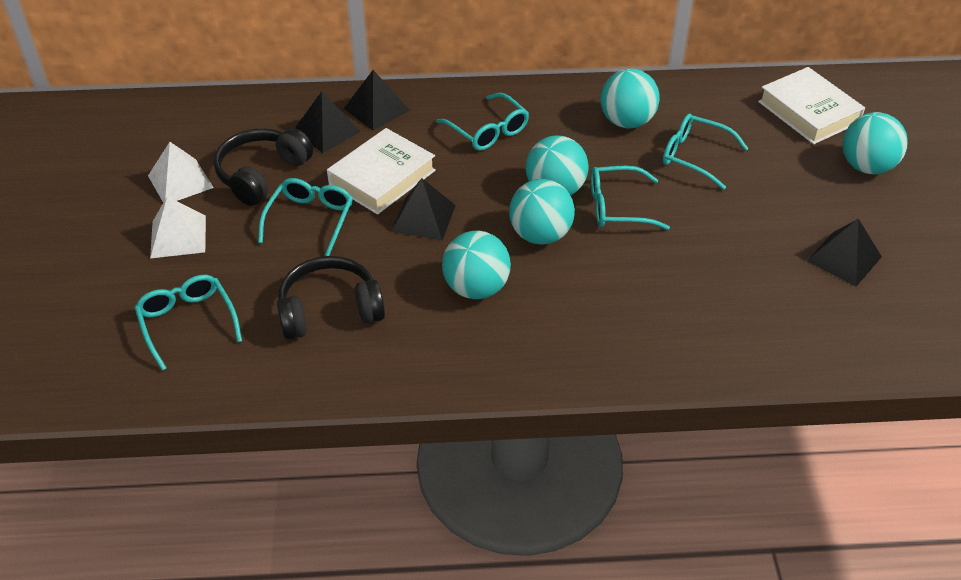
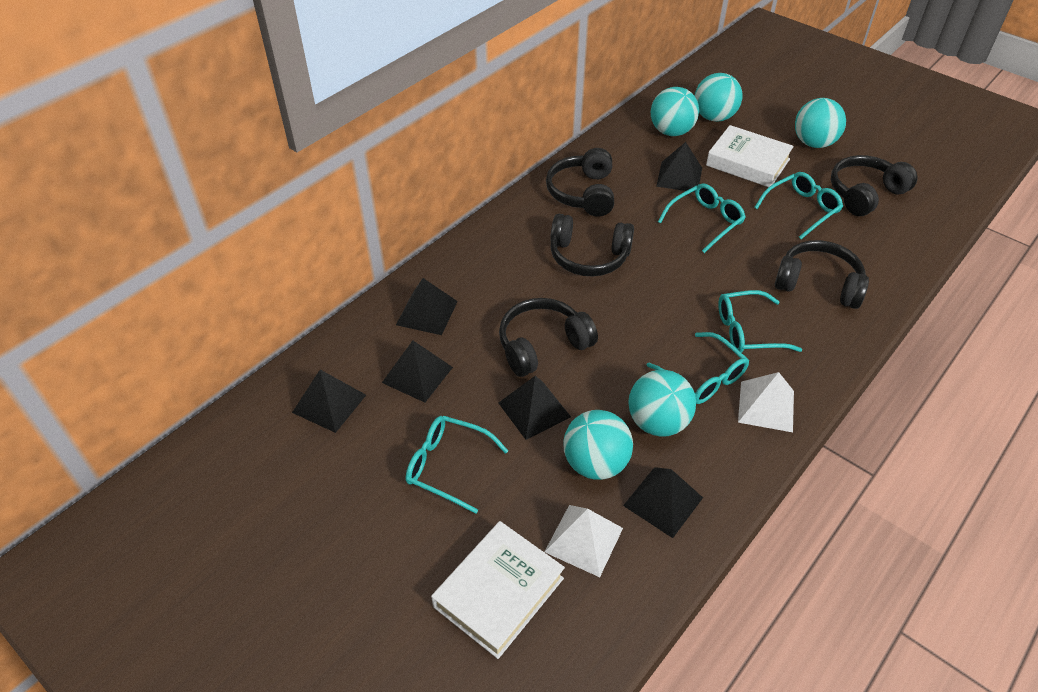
black headphones: [214,128,313,206] [277,256,385,340] = 2 -> [499,298,598,377] [546,148,614,217] [550,214,634,277] [775,240,869,309] [831,155,917,216] = 5
black pyramid: [295,91,361,153] [343,70,410,130] [391,178,456,240] [807,218,882,287] = 4 -> [292,370,366,433] [382,340,453,403] [396,278,458,335] [499,376,571,440] [623,467,703,538] [656,142,702,192] = 6

